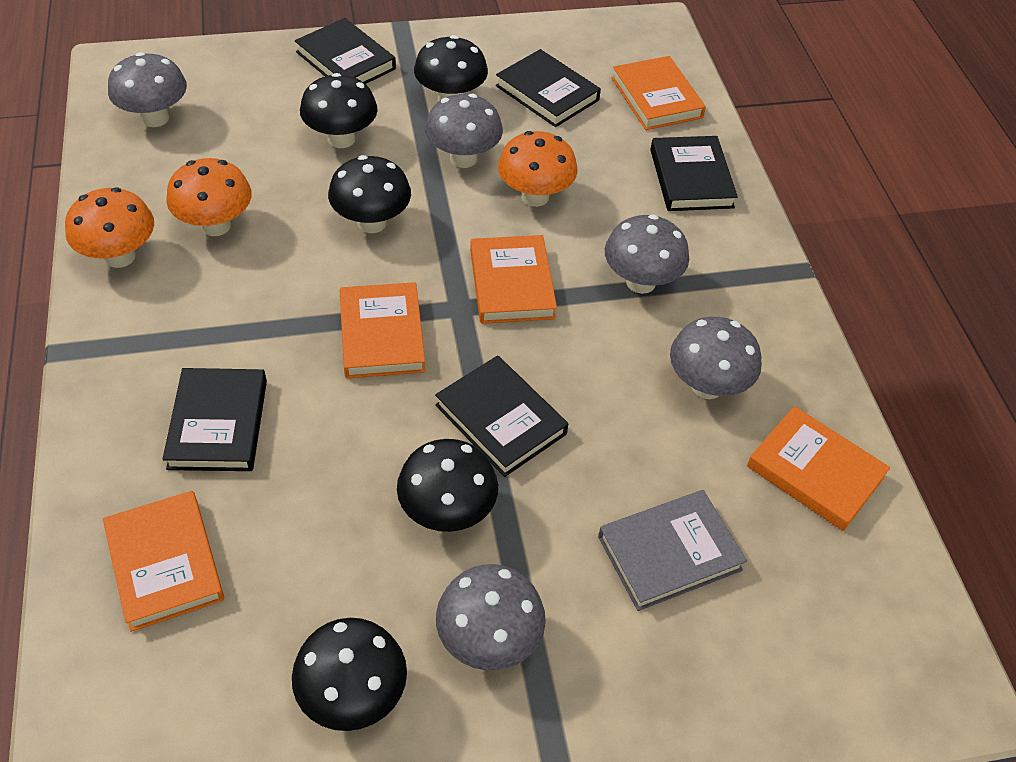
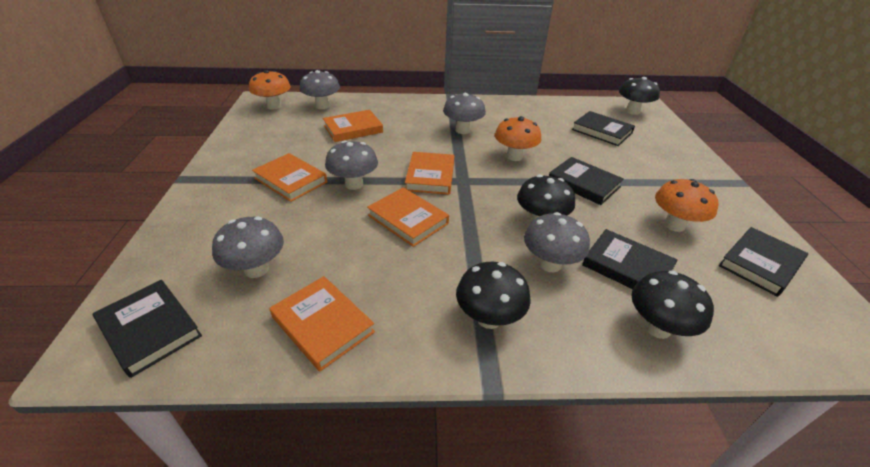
black mushroom: [292,618,407,731] [300,73,378,148] [328,155,411,233] [397,439,498,532] [414,35,488,102] = 5 -> [456,262,531,329] [517,175,575,223] [619,77,660,115] [631,271,714,339] = 4
grey book: [598,490,747,611] = 1 -> none = 0

